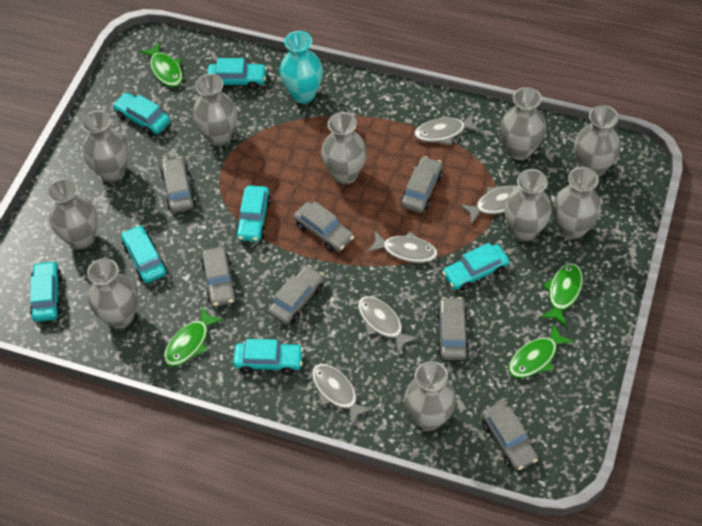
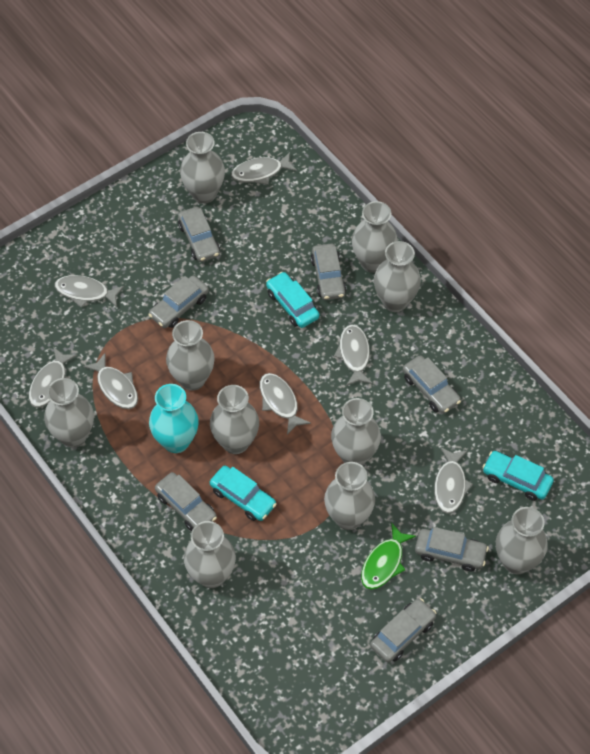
green fish: [140,42,183,87] [164,307,223,367] [509,325,574,378] [540,263,583,326] = 4 -> [361,523,416,589] = 1
grey fish: [312,364,373,426] [358,296,419,354] [367,230,438,263] [414,113,481,145] [460,185,519,224] = 5 -> [29,347,78,408] [55,275,124,308] [83,353,138,409] [231,152,297,185] [260,373,311,435] [334,324,373,386] [434,447,473,514] = 7
turquoise car: [30,260,62,322] [112,92,170,136] [121,225,167,283] [207,58,267,90] [233,339,304,375] [236,185,271,242] [442,243,509,291] = 7 -> [210,466,277,521] [266,272,319,328] [482,451,554,501] = 3

